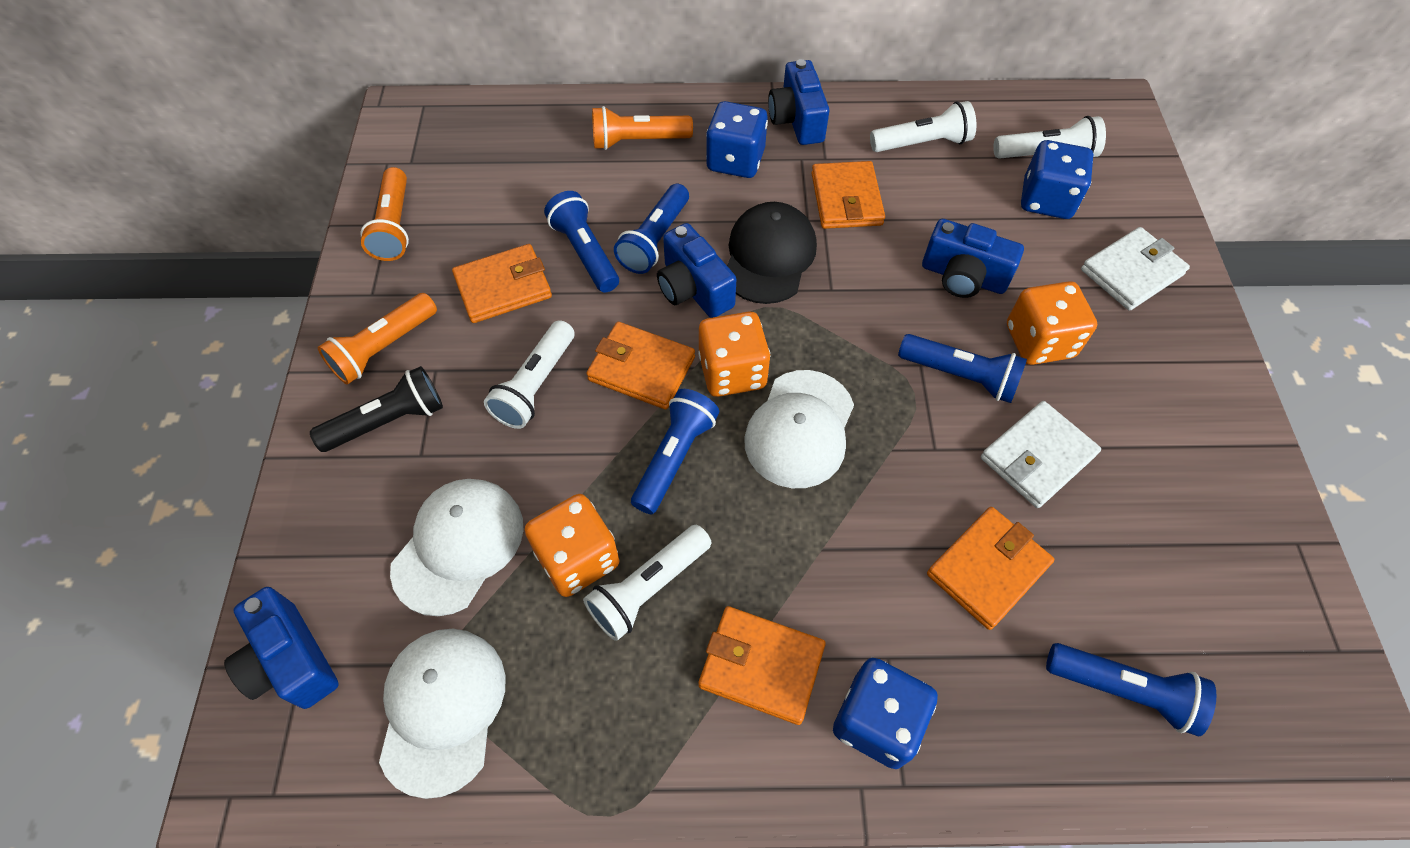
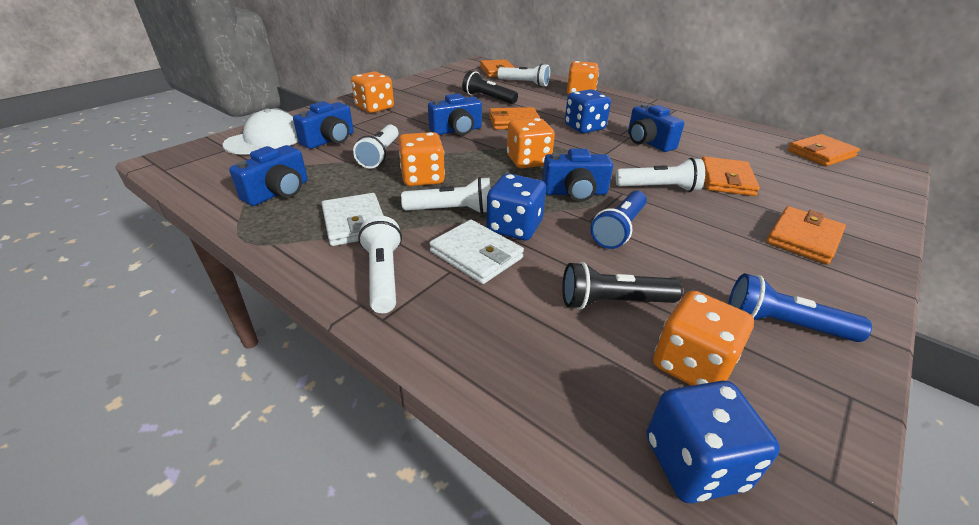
black cap: [727,202,817,304] = 1 -> none = 0
black flashlight: [310,366,443,452] = 1 -> [462,71,518,104] [562,262,683,310] = 2
blue camera: [224,587,339,709] [657,223,736,318] [768,59,829,145] [922,219,1024,298] = 4 -> [229,145,308,206] [293,101,354,149] [428,93,482,135] [542,149,613,202] [628,103,684,152] = 5
blue flashlight: [544,191,619,292] [614,184,689,274] [631,389,719,514] [898,334,1027,403] [1046,643,1216,737] = 5 -> [590,191,647,249] [729,273,872,342] = 2
orange dice: [525,494,620,597] [698,312,770,397] [1007,281,1097,365] = 3 -> [351,71,394,113] [398,132,445,186] [507,118,555,168] [567,61,599,95] [653,290,754,386] = 5
orange flashlight: [318,293,437,384] [361,167,409,261] [592,106,693,150] = 3 -> none = 0
white cap: [379,629,506,799] [390,479,524,616] [744,370,854,488] = 3 -> [223,109,298,155] = 1
white flashlight: [484,320,574,429] [583,525,712,641] [870,101,976,152] [993,116,1106,159] = 4 -> [353,125,399,168] [358,216,402,313] [401,177,490,214] [497,63,550,87] [616,158,705,192] = 5

